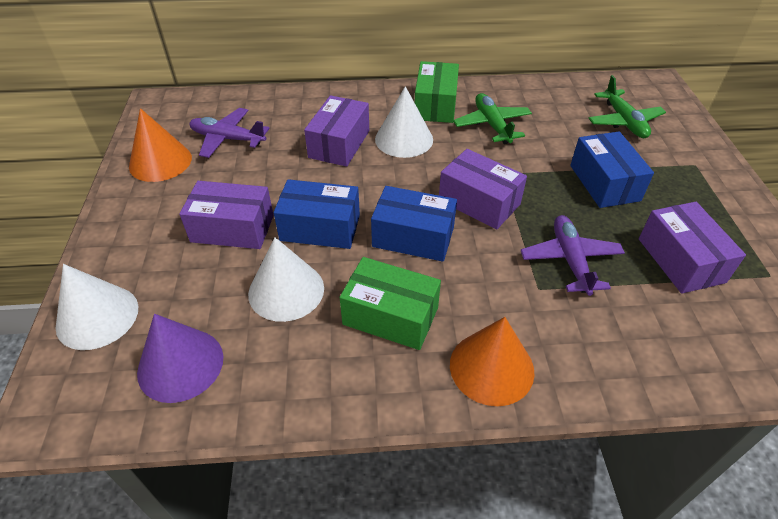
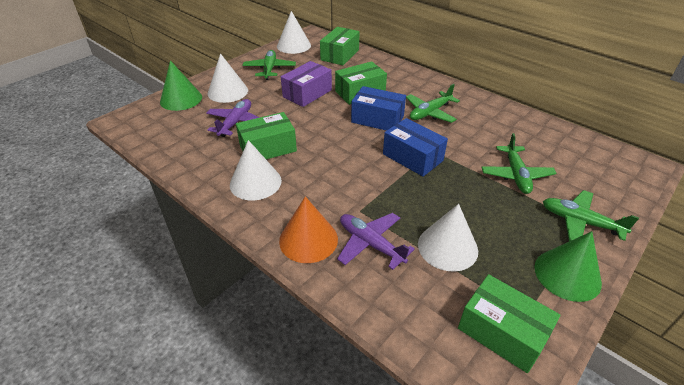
blue box: [274,179,360,249] [371,186,457,262] [570,131,654,208] = 3 -> [351,86,406,131] [383,118,448,177] = 2
green box: [340,257,441,350] [415,61,459,123] = 2 -> [236,112,297,159] [320,27,360,65] [335,61,387,105] [458,274,561,373] = 4
green cone: none = 0 -> [160,60,202,111] [534,231,602,302] = 2
green plane: [453,93,532,144] [588,75,666,138] = 2 -> [242,50,296,80] [406,84,460,123] [481,133,557,194] [543,190,639,241] = 4
orange cone: [129,108,192,182] [450,317,535,406] = 2 -> [279,196,338,263] = 1
purple box: [179,181,274,249] [304,95,369,167] [439,149,527,230] [639,202,746,294] = 4 -> [281,61,332,107] = 1
purple cone: [137,314,223,403] = 1 -> none = 0
white cone: [56,264,138,350] [248,237,324,322] [375,86,433,158] = 3 -> [208,53,248,103] [230,140,282,200] [277,11,311,54] [418,204,478,272] = 4

